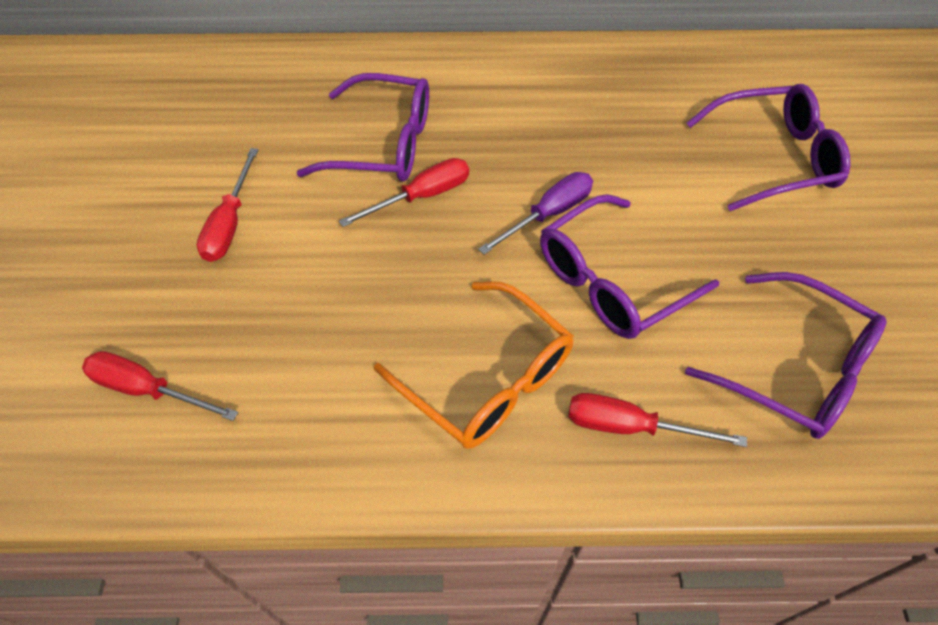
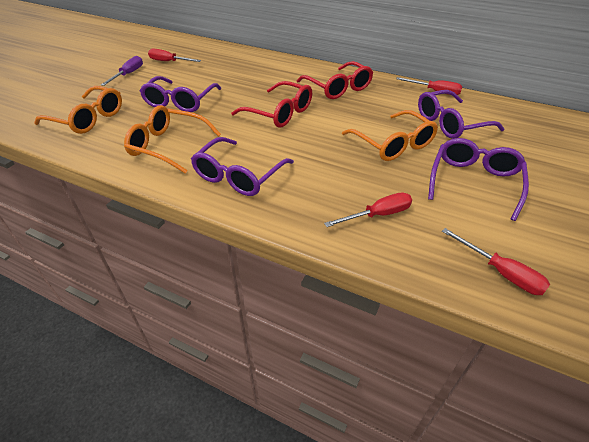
orange glasses: [374,281,574,449] = 1 -> [34,86,122,134] [124,105,221,174] [342,110,438,161] = 3
red glasses: none = 0 -> [231,81,312,128] [297,61,373,99] = 2

